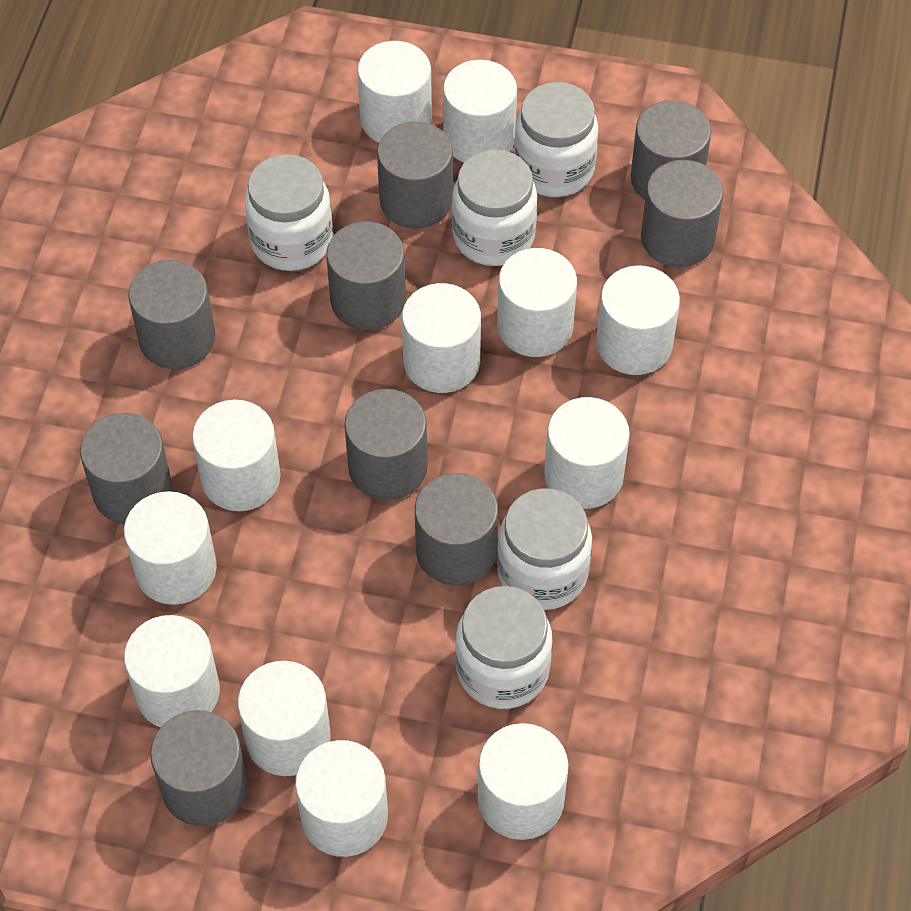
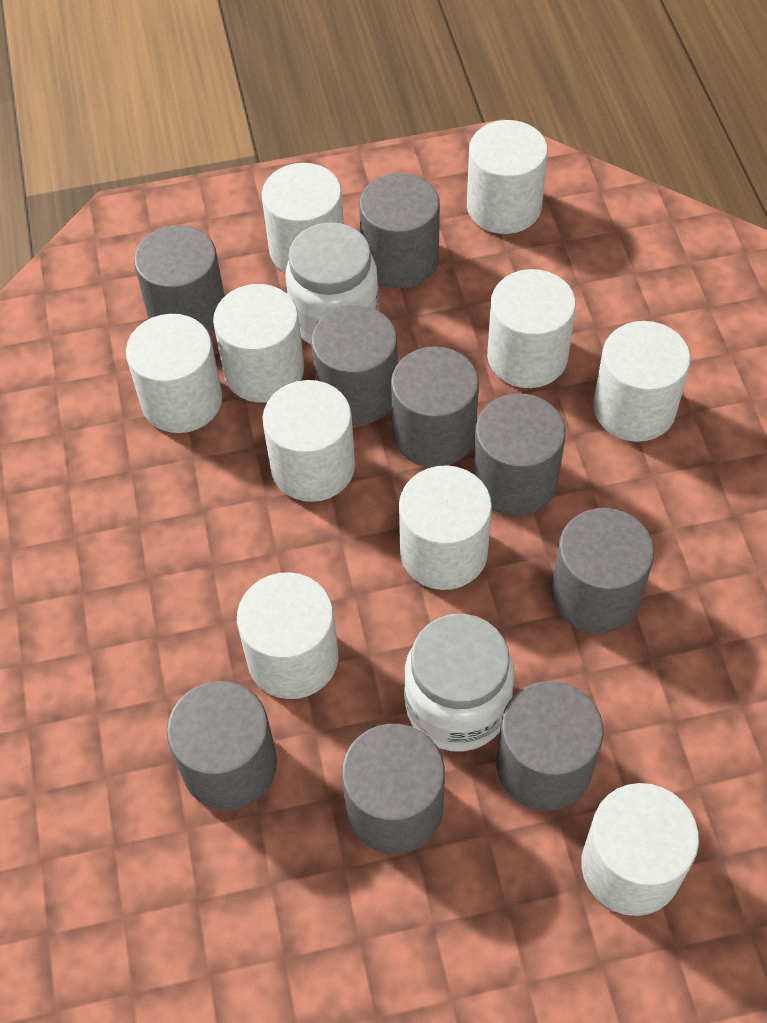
white cylinder: [124,491,217,605] [124,615,220,727] [192,400,280,511] [238,661,331,776] [295,740,388,857] [357,41,432,143] [402,283,481,393] [443,60,517,163] [478,723,569,840] [497,248,577,357] [544,397,630,509] [596,265,680,375] = 12 -> [126,314,223,433] [213,284,304,403] [237,572,338,699] [262,163,344,272] [262,380,355,502] [399,465,492,590] [467,120,548,234] [487,269,576,388] [581,783,699,916] [593,321,691,442] = 10
white jar: [245,154,333,271] [452,150,537,266] [456,586,552,709] [497,488,592,610] [514,82,598,197] = 5 -> [285,222,379,344] [404,614,514,751] = 2

